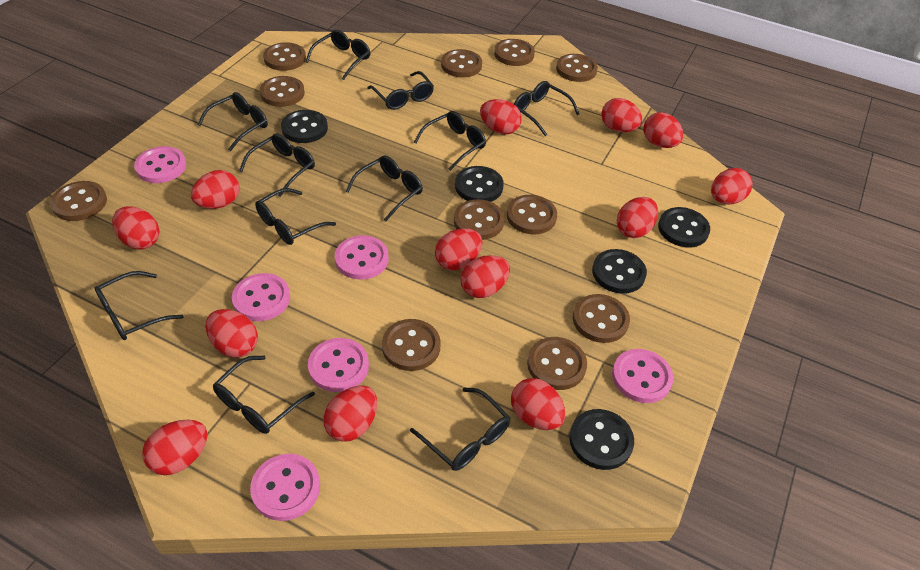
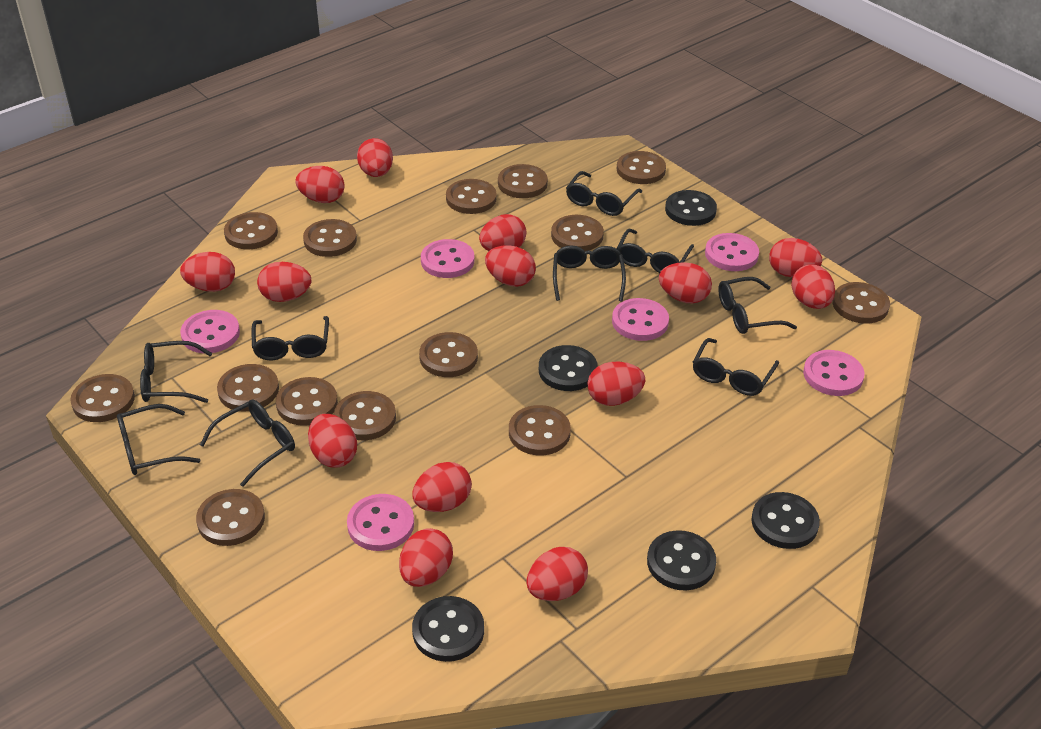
black glasses: [94,271,183,340] [197,92,268,151] [213,356,315,434] [239,133,315,197] [255,188,336,245] [306,30,370,80] [345,155,423,221] [367,71,434,110] [410,388,511,471] [414,111,486,171] [514,81,579,136] = 11 -> [117,404,201,475] [140,341,212,403] [200,399,295,487] [251,316,329,360] [553,245,626,302] [566,171,642,216] [617,229,694,273] [693,338,779,396] [718,277,797,334] = 9
brown button: [50,181,107,221] [260,76,305,107] [263,42,306,71] [382,319,441,371] [441,49,482,78] [454,199,505,240] [494,39,535,66] [507,195,557,234] [527,337,587,390] [556,54,598,82] [573,294,630,343] = 11 -> [70,374,135,422] [196,489,265,546] [217,364,279,411] [224,212,278,249] [276,377,338,426] [303,219,357,257] [334,391,396,440] [419,332,478,377] [446,179,497,214] [498,164,548,198] [509,405,571,455] [551,215,604,251] [617,151,666,184] [833,282,890,324] = 14
red egg: [112,206,160,249] [142,420,207,475] [191,170,240,209] [206,309,258,358] [323,385,377,442] [435,229,482,270] [460,255,510,298] [480,99,522,135] [511,378,565,430] [601,98,642,132] [617,197,658,238] [643,112,684,148] [711,168,753,204] = 13 -> [180,252,235,292] [257,262,311,302] [295,166,345,203] [308,414,357,468] [357,138,393,177] [399,528,453,587] [412,462,472,512] [479,214,526,251] [485,245,536,287] [526,547,588,601] [587,362,645,406] [659,262,712,303] [769,238,822,277] [791,264,835,309] = 14

